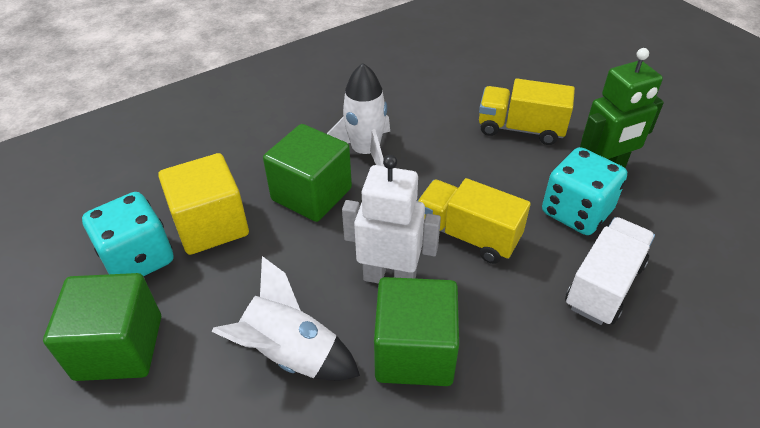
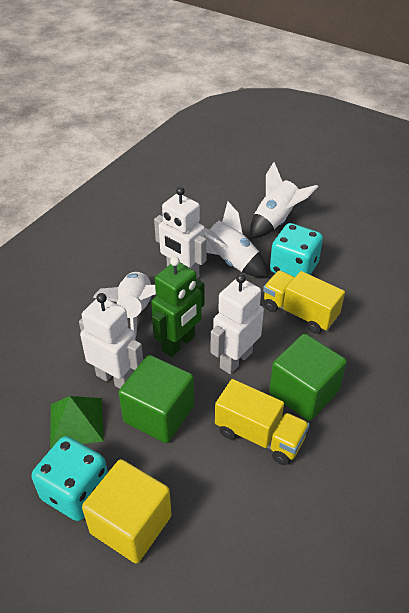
green cube: [43,273,161,381] [263,124,352,222] [374,277,459,386] = 3 -> [119,355,194,443] [269,334,347,421] = 2
green pyramid: none = 0 -> [50,396,104,448] = 1
white robot: [342,155,441,283] = 1 -> [79,293,143,389] [154,187,207,278] [211,274,264,374] = 3
white rocket: [211,256,360,381] [327,63,390,166] = 2 -> [93,272,156,338] [205,202,268,277] [250,162,318,239] = 3
white truck: [565,217,655,325] = 1 -> none = 0

